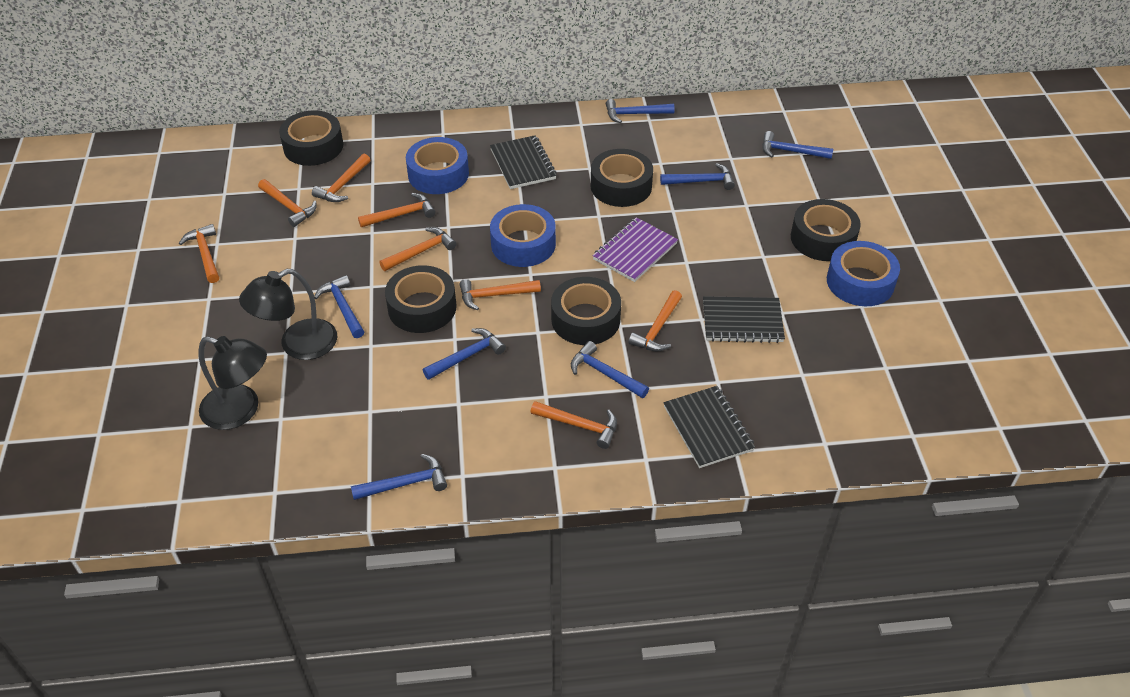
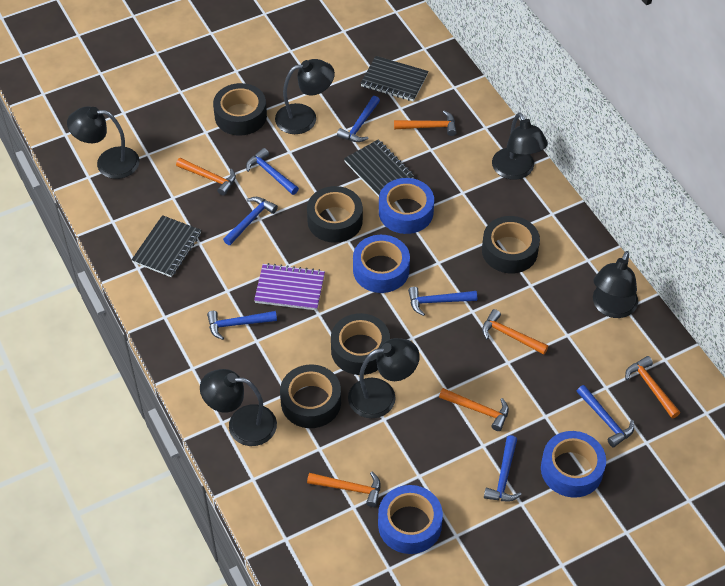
black lamp: [198,336,267,430] [239,269,337,360] = 2 -> [67,106,139,179] [200,369,277,446] [275,59,335,134] [348,338,420,418] [492,112,548,180] [593,251,638,318] = 6
blue tape: [406,137,469,194] [490,204,556,267] [827,241,900,306] = 3 -> [353,235,410,293] [378,485,443,554] [379,178,434,234] [541,431,606,498] = 4
orange hammer: [179,224,219,283] [258,179,317,227] [312,154,371,202] [358,193,435,227] [379,227,457,271] [459,279,541,310] [531,401,617,449] [628,290,682,351] = 8 -> [176,158,236,196] [307,472,380,507] [394,111,457,136] [439,388,509,431] [482,309,548,355] [625,356,680,418] = 6

